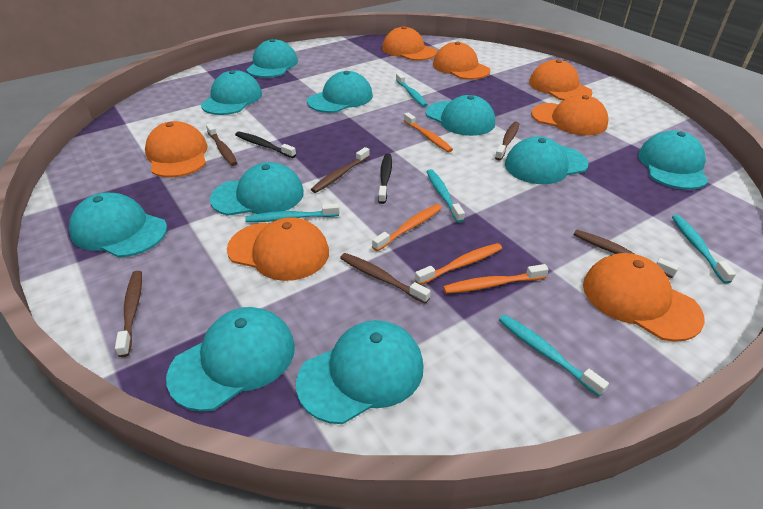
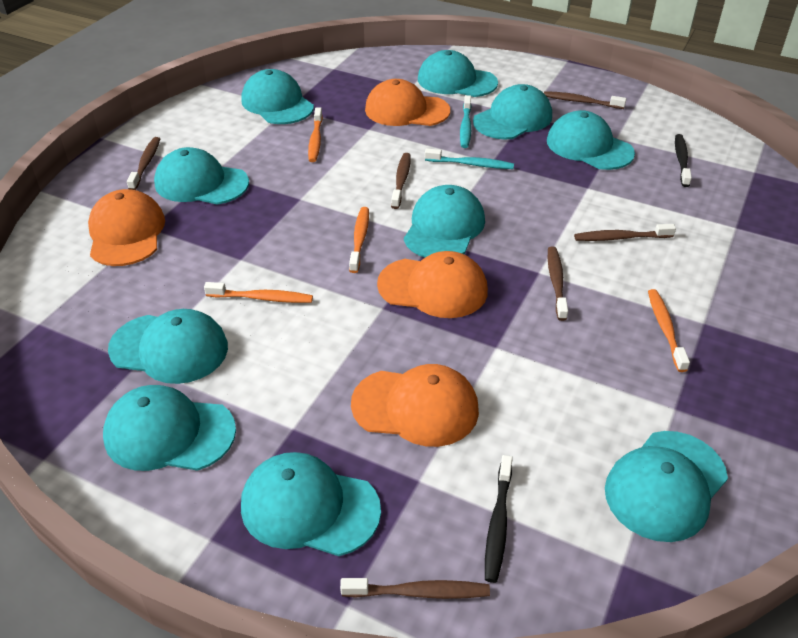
orange cap: [145,121,208,178] [227,217,329,281] [382,26,437,61] [433,41,490,80] [529,59,592,100] [531,95,608,136] [583,253,705,342] = 7 -> [88,189,165,266] [351,364,479,447] [365,79,450,126] [377,251,488,318] = 4
turquoise toothbrush: [245,203,339,222] [396,73,428,107] [427,169,465,223] [499,315,609,397] [672,215,736,284] = 5 -> [425,148,514,169] [460,95,471,148] = 2

